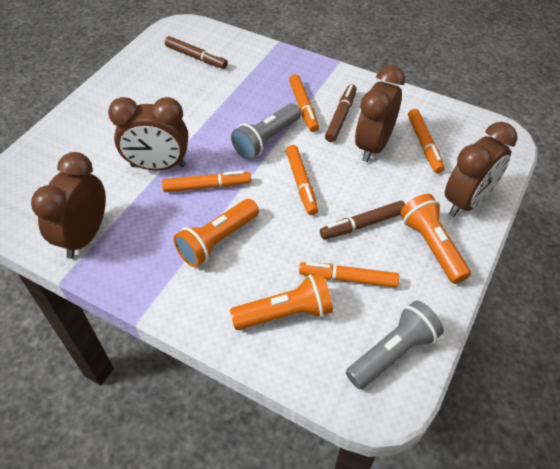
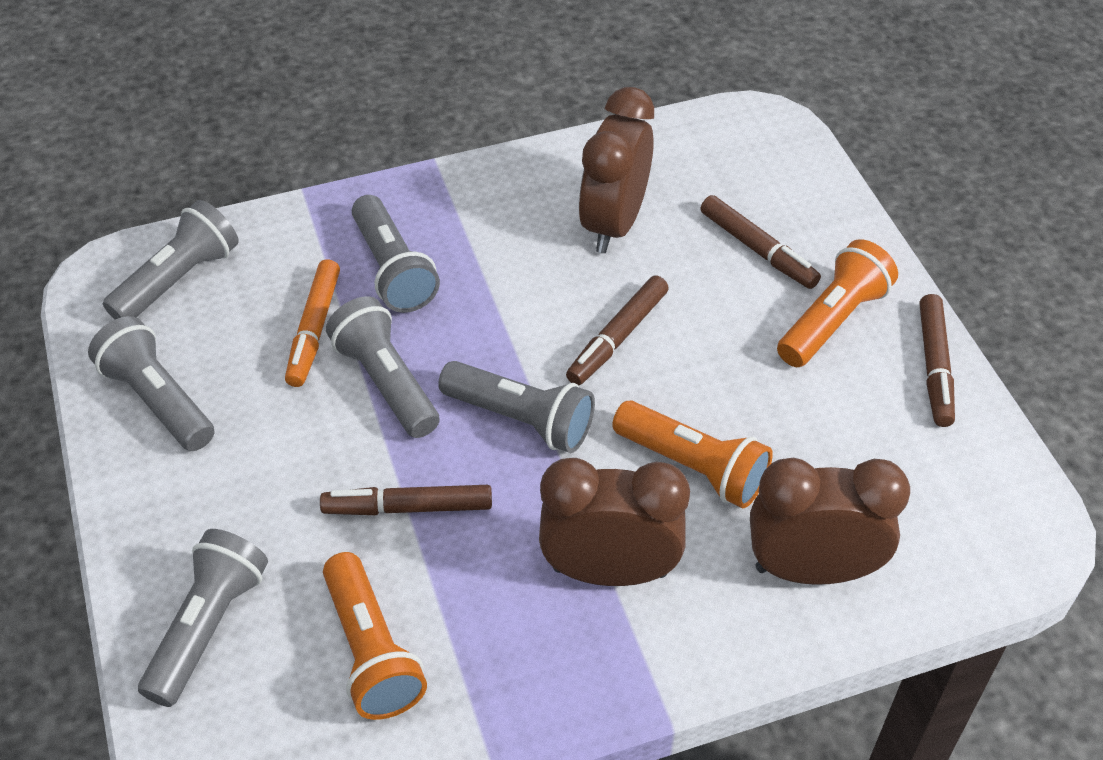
brown clock: [31,152,106,259] [108,97,188,170] [355,65,405,162] [445,122,517,217] = 4 -> [539,458,690,586] [578,87,654,253] [750,458,910,585] = 3
brown marker: [165,36,228,69] [320,201,405,239] [325,84,357,142] = 3 -> [320,485,492,515] [566,276,669,386] [700,195,821,289] [920,294,955,427] = 4
grey flashlight: [231,103,301,159] [346,301,444,389] = 2 -> [88,316,215,451] [103,200,239,320] [138,529,268,707] [326,296,440,438] [352,195,440,313] [438,361,595,453] = 6
orange marker: [162,171,251,192] [286,145,318,215] [289,74,319,132] [299,262,399,287] [408,109,444,173] = 5 -> [285,259,340,387] = 1

